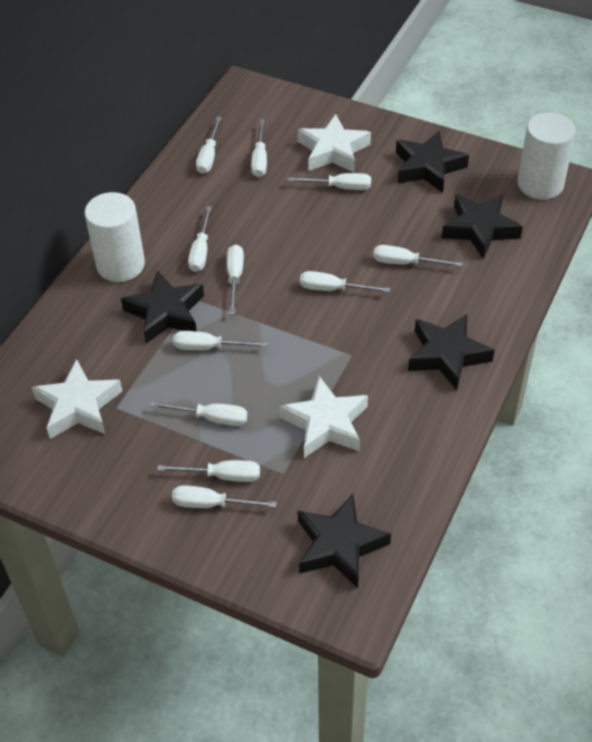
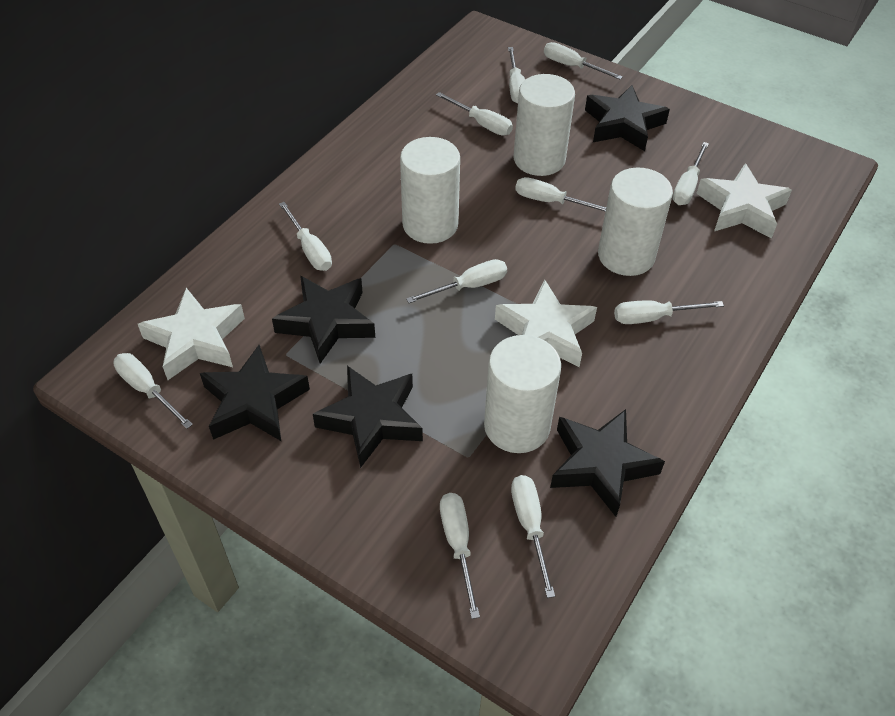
white cylinder: [85,192,145,282] [517,112,576,200] = 2 -> [400,137,460,244] [484,335,561,453] [514,74,575,176] [598,168,673,276] = 4

